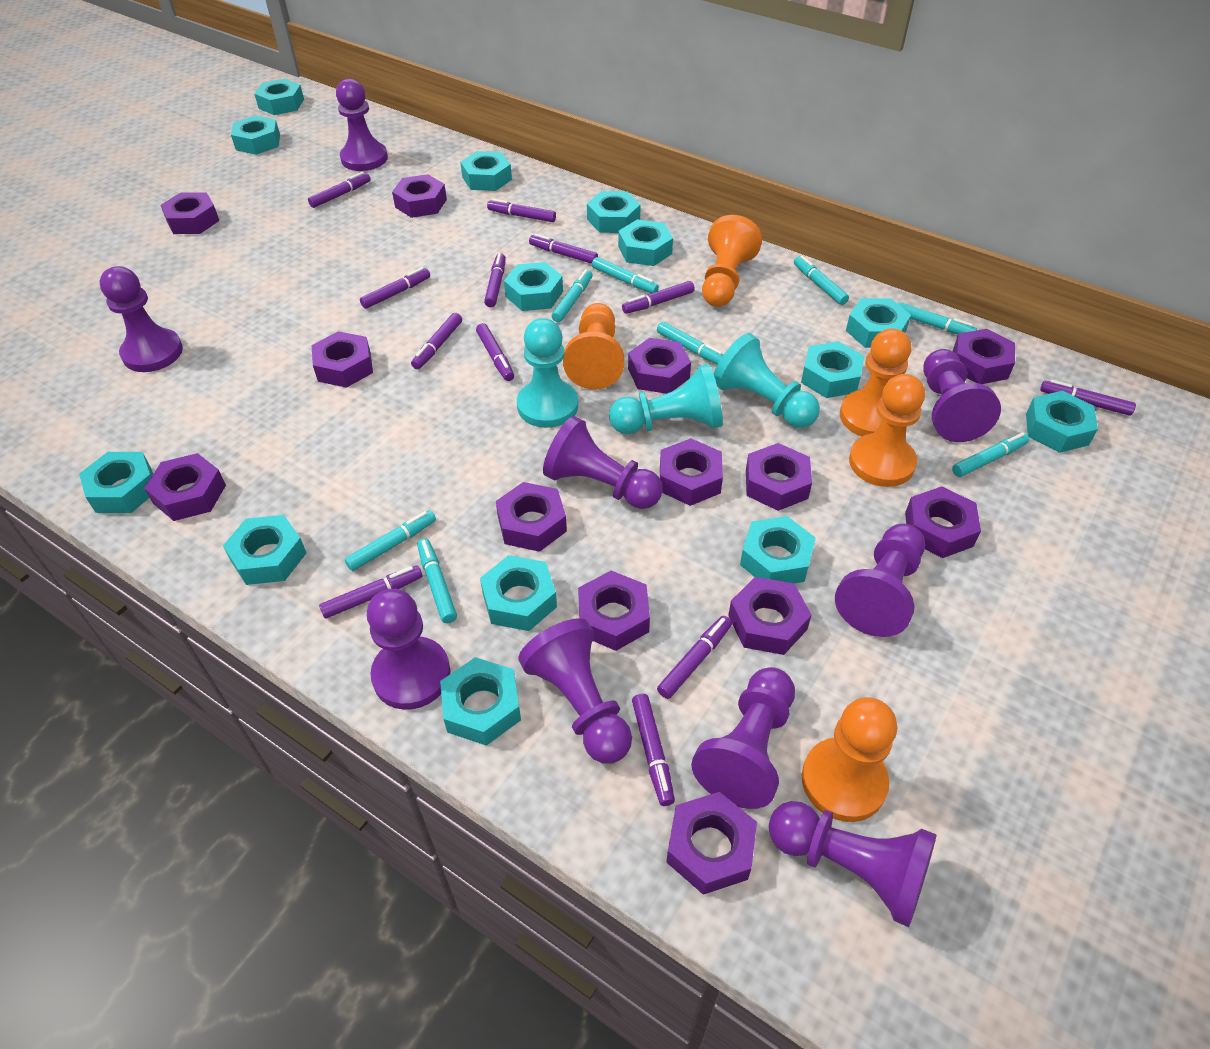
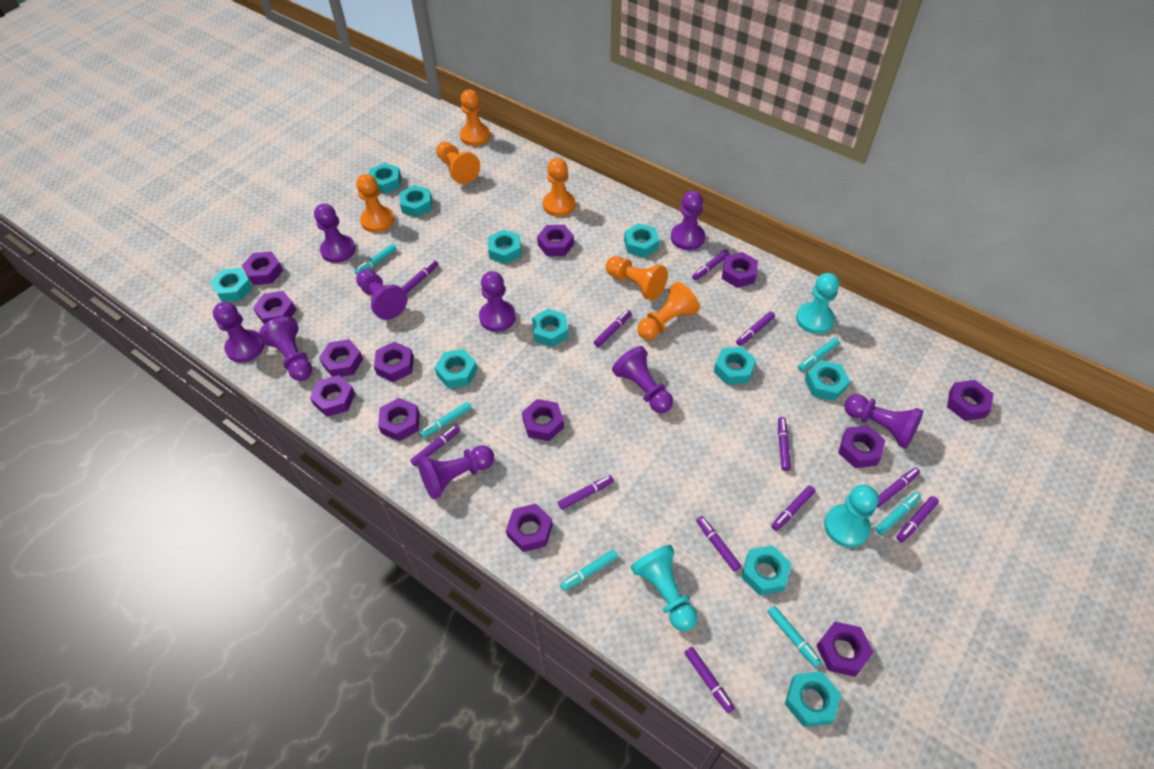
orange pawn: [563,303,624,389] [702,215,762,307] [802,697,897,822] [840,328,911,436] [849,374,925,487] = 5 -> [356,174,394,233] [436,141,480,184] [460,89,490,146] [543,158,576,217] [606,256,668,301] [637,282,700,340] = 6
turquoise marker: [345,510,436,571] [417,538,457,623] [552,269,593,322] [592,257,659,293] [657,322,723,365] [794,256,849,305] [898,302,977,334] [952,432,1029,477] = 8 -> [355,244,397,275] [420,402,472,438] [560,550,618,591] [767,606,822,667] [798,338,839,371] [875,492,921,535] = 6
turquoise nut: [79,452,153,513] [223,515,306,585] [231,115,280,155] [254,79,304,115] [440,657,521,746] [460,151,512,191] [480,555,557,631] [504,262,563,311] [587,191,641,233] [618,219,673,266] [740,516,816,583] [801,341,864,398] [846,298,911,348] [1026,391,1098,453] = 14 -> [210,268,253,302] [369,163,401,194] [400,185,432,217] [435,349,477,388] [488,229,521,264] [532,309,568,347] [624,223,659,258] [714,347,756,385] [741,546,791,596] [785,671,841,727] [805,360,850,401] = 11

